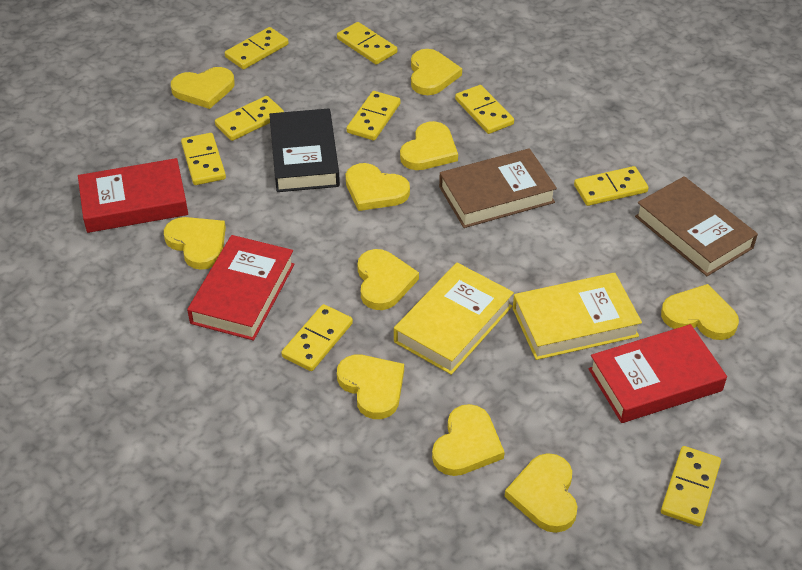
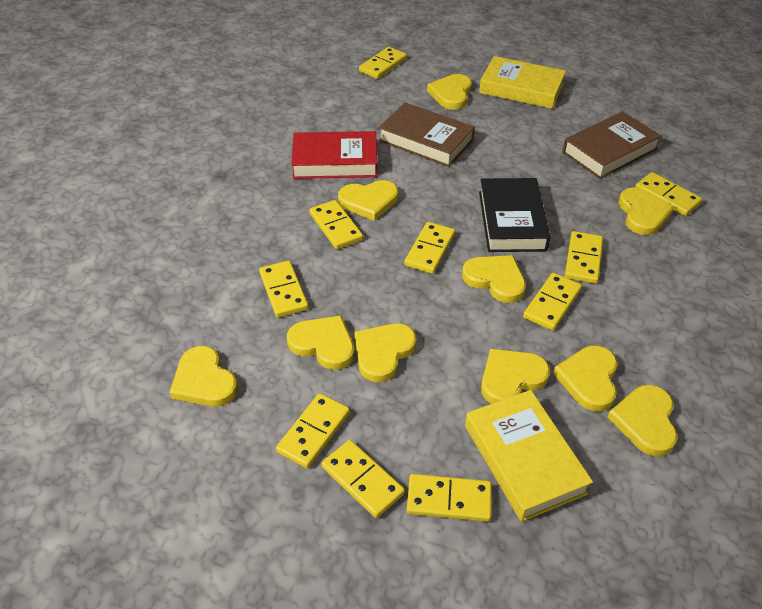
red book: [78,158,188,233] [187,235,294,341] [588,324,727,423] = 3 -> [291,131,377,179] = 1
yellow domino: [181,133,226,185] [215,96,284,141] [225,27,288,69] [281,304,353,371] [337,22,397,65] [347,91,401,140] [455,85,514,134] [574,166,648,206] [661,446,721,527] = 9 -> [259,261,309,317] [276,393,350,468] [310,200,363,249] [321,440,405,518] [359,47,407,79] [404,222,455,274] [407,474,492,522] [523,273,582,331] [565,231,603,284] [635,172,702,216] = 10

